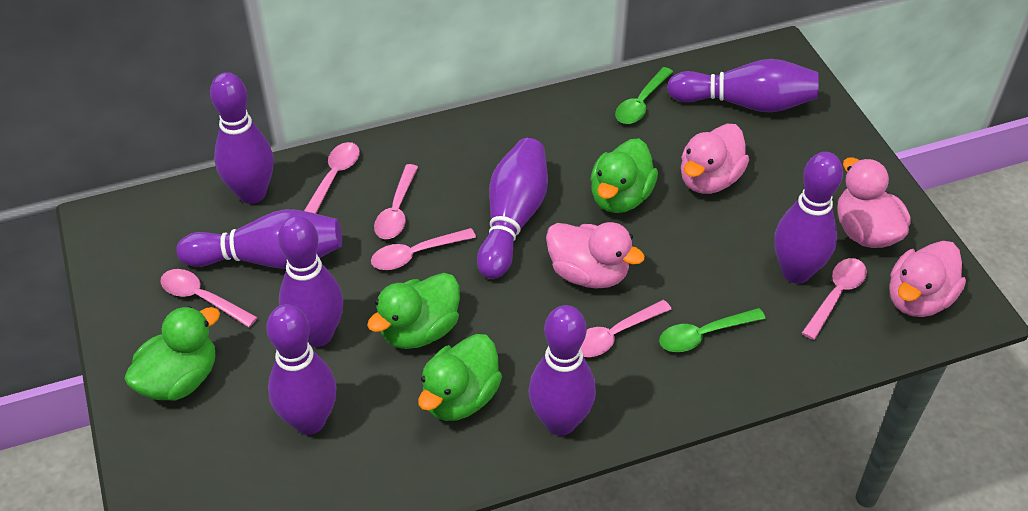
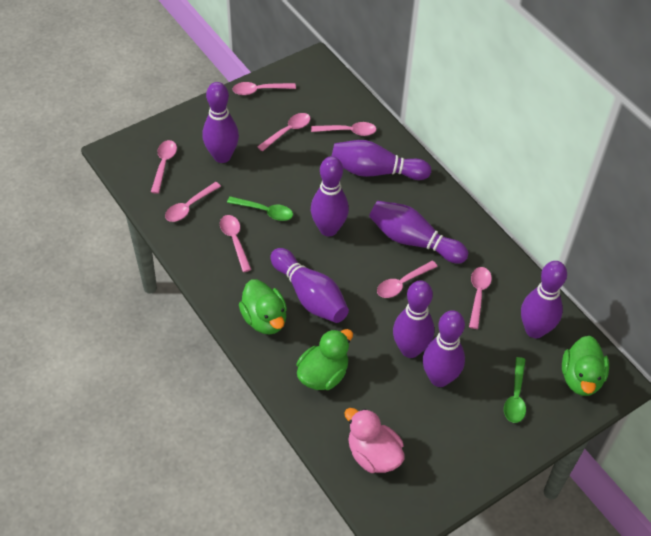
green duck: [124,306,220,401] [367,273,460,349] [418,334,502,421] [590,139,658,213] = 4 -> [239,279,287,335] [296,329,353,390] [562,336,609,396] = 3
pink duck: [546,222,645,289] [681,124,749,194] [837,157,911,248] [890,241,966,317] = 4 -> [344,408,404,473] = 1
pink spoon: [160,269,258,327] [304,142,360,214] [371,228,476,270] [374,164,418,239] [581,300,671,357] [802,258,867,340] = 6 -> [151,140,177,194] [165,182,221,222] [220,215,251,272] [232,82,296,95] [257,113,310,151] [311,122,377,136] [377,261,438,298] [469,267,492,329] = 8

